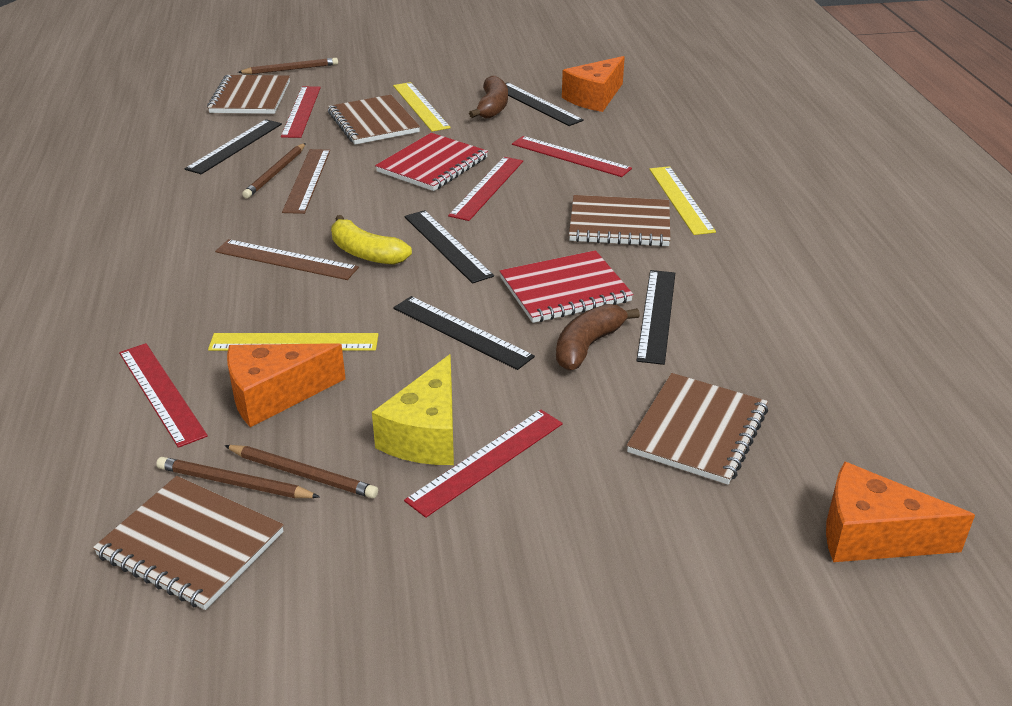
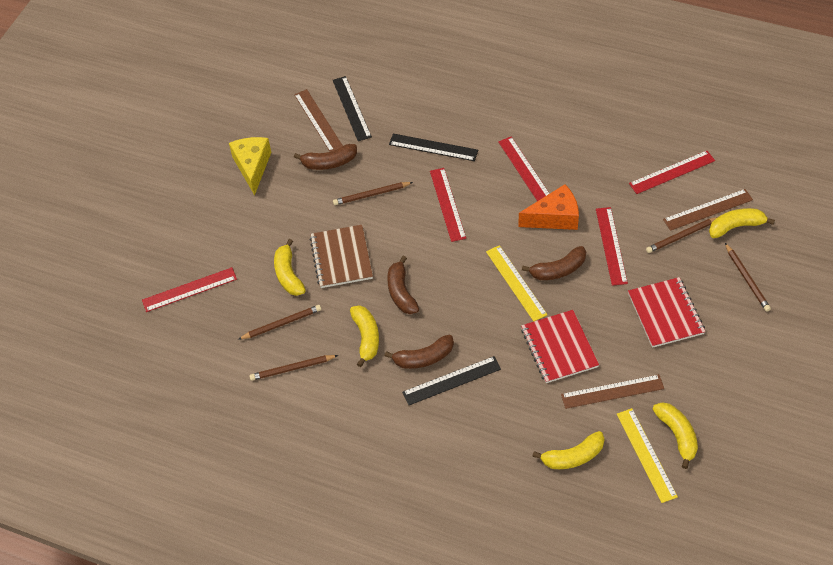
black ruler: [185,119,282,174] [393,296,535,370] [404,210,494,284] [506,82,584,126] [636,270,675,365] = 5 -> [333,76,372,141] [389,134,478,161] [402,356,501,405] = 3
brown banana: [469,76,508,119] [556,304,640,370] = 2 -> [294,144,357,170] [385,335,454,369] [387,256,419,314] [522,246,586,280] = 4
brown notebook: [93,476,284,610] [207,75,290,114] [328,95,420,145] [569,195,670,247] [627,373,768,485] = 5 -> [310,225,373,288] = 1
brown pencil: [156,457,320,498] [224,445,378,498] [238,58,338,74] [242,143,306,198] = 4 -> [238,305,321,340] [249,355,338,381] [333,182,413,205] [646,217,718,253] [725,243,771,312] = 5
brown ruler: [215,239,359,280] [282,149,330,214] = 2 -> [294,89,343,152] [561,374,664,409] [663,189,753,231] = 3
orange cheese: [227,343,345,427] [562,56,625,112] [826,461,975,562] = 3 -> [518,184,579,230] = 1
yellow banana: [331,215,412,265] = 1 -> [274,239,306,296] [350,305,379,367] [532,431,605,469] [653,402,698,469] [709,208,775,238] = 5
yellow ruler: [208,333,378,351] [393,82,451,132] [649,166,716,235] = 3 -> [486,245,548,322] [617,408,678,503] = 2

